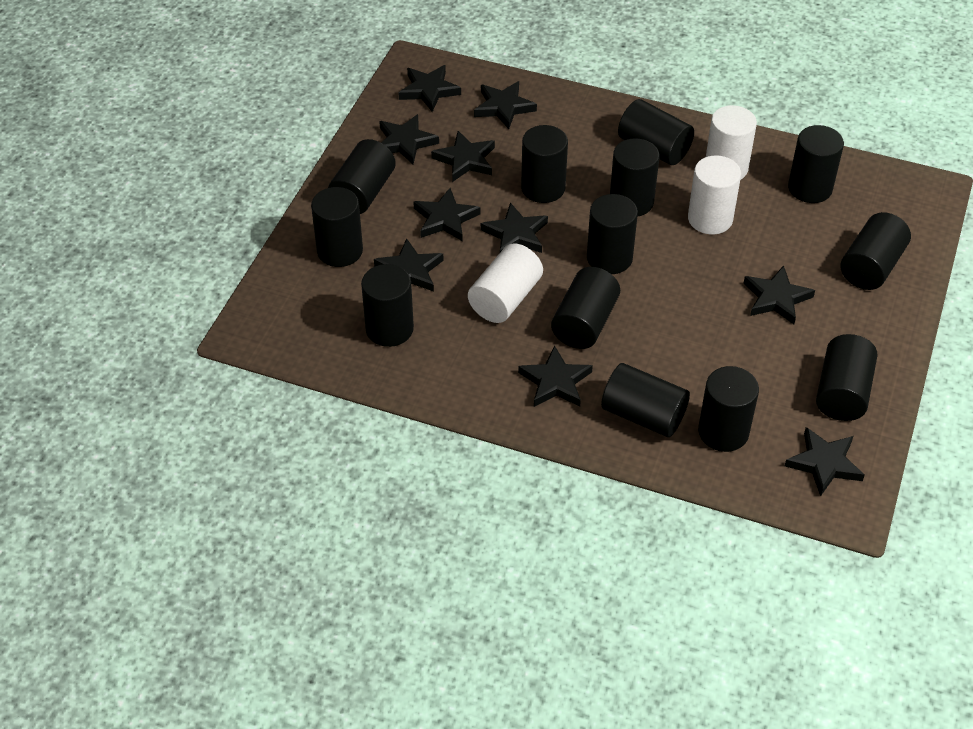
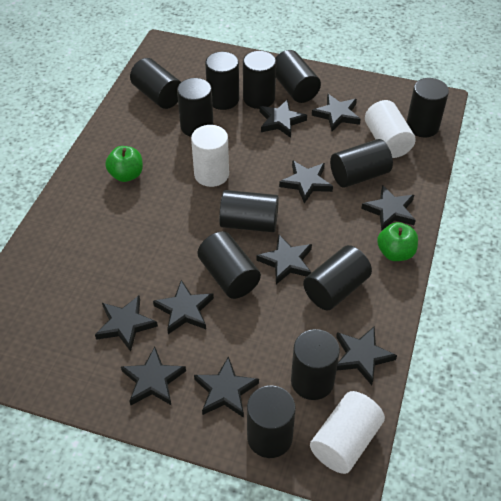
black cylinder: [311,187,363,267] [328,139,396,214] [361,264,414,347] [521,125,568,203] [551,267,620,349] [587,194,638,274] [601,363,690,437] [610,138,659,217] [618,99,694,165] [698,366,759,452] [788,125,844,203] [816,334,877,421] [840,212,911,290] = 13 -> [130,58,181,109] [177,78,214,137] [197,231,261,299] [205,52,239,110] [219,190,279,232] [243,51,276,109] [247,385,296,458] [275,50,321,103] [291,329,340,400] [303,245,372,311] [330,139,393,188] [406,78,449,137] = 12
green apple: none = 0 -> [105,146,143,182] [377,222,418,261] = 2

